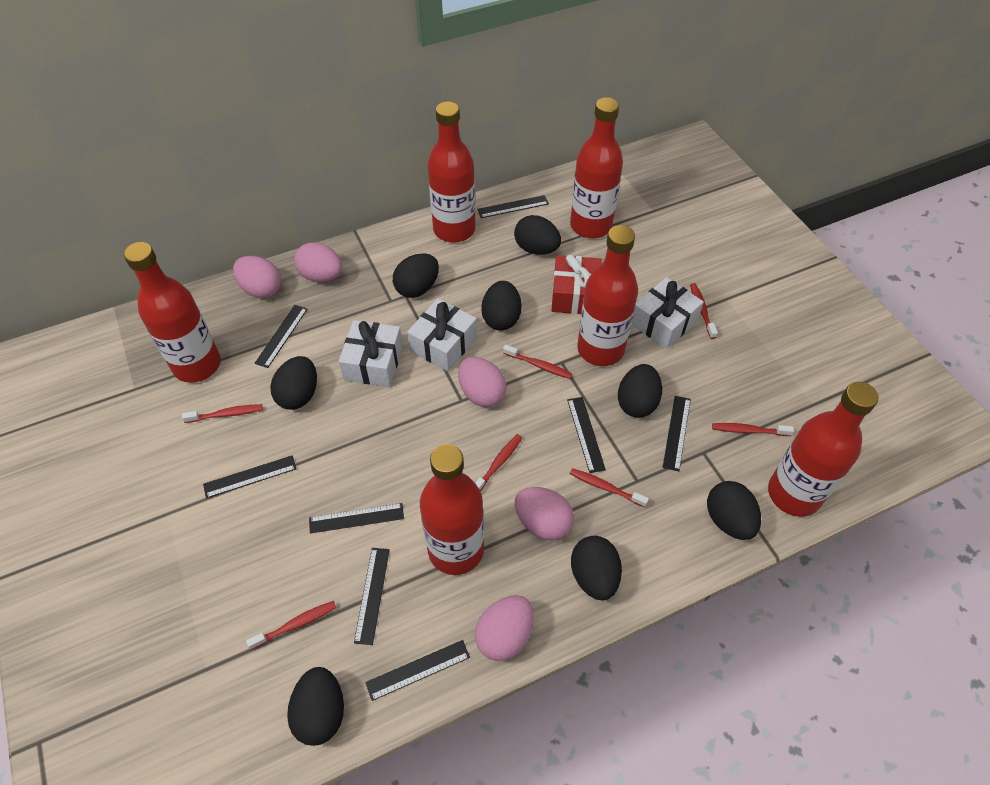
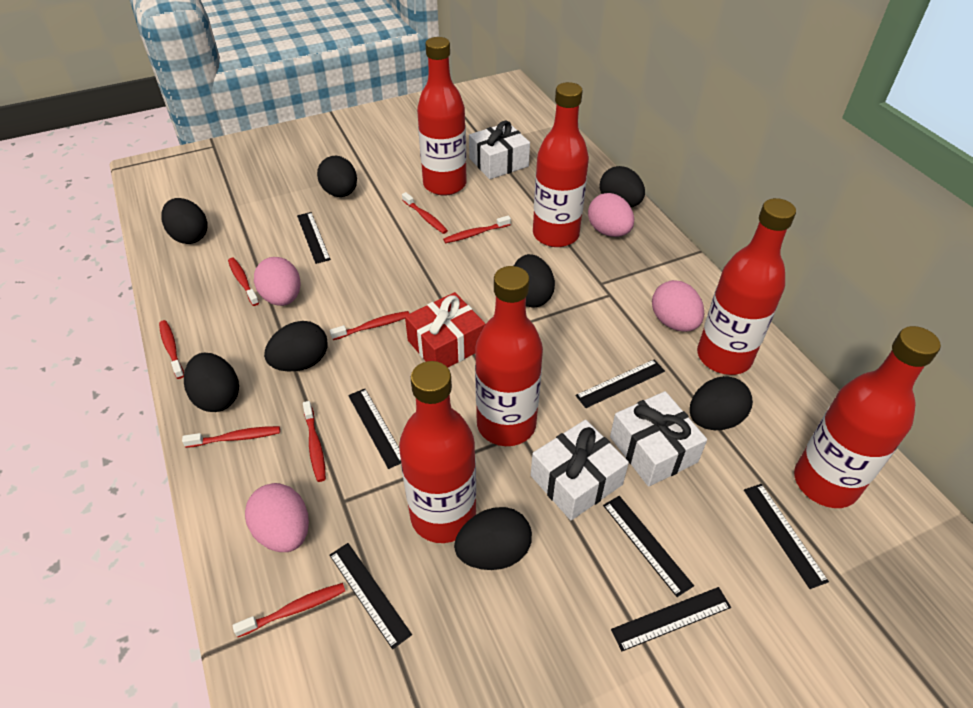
black ruler: [203,455,296,498] [255,305,308,368] [309,503,404,534] [354,548,390,645] [366,640,470,701] [477,195,549,218] [567,397,606,473] [663,396,691,471] = 8 -> [297,212,331,264] [329,543,412,649] [348,389,401,469] [575,360,665,408] [603,496,694,597] [611,587,731,651] [744,484,829,589] = 7
pink egg: [233,256,281,298] [294,243,342,282] [458,357,507,407] [475,595,534,661] [515,487,574,540] = 5 -> [245,483,309,552] [254,257,301,306] [588,193,634,237] [652,280,704,332] = 4
red toothbrush: [182,404,263,423] [246,601,337,650] [475,434,522,492] [503,345,572,379] [570,468,649,507] [690,283,718,339] [712,423,794,436] = 7 -> [159,320,184,379] [182,426,280,448] [228,258,259,306] [233,583,345,637] [303,401,326,482] [330,311,409,340] [402,192,448,234] [443,216,511,243] = 8

